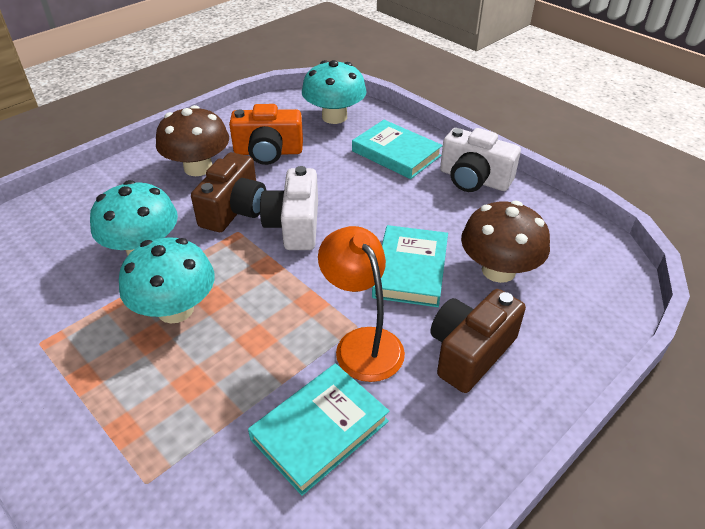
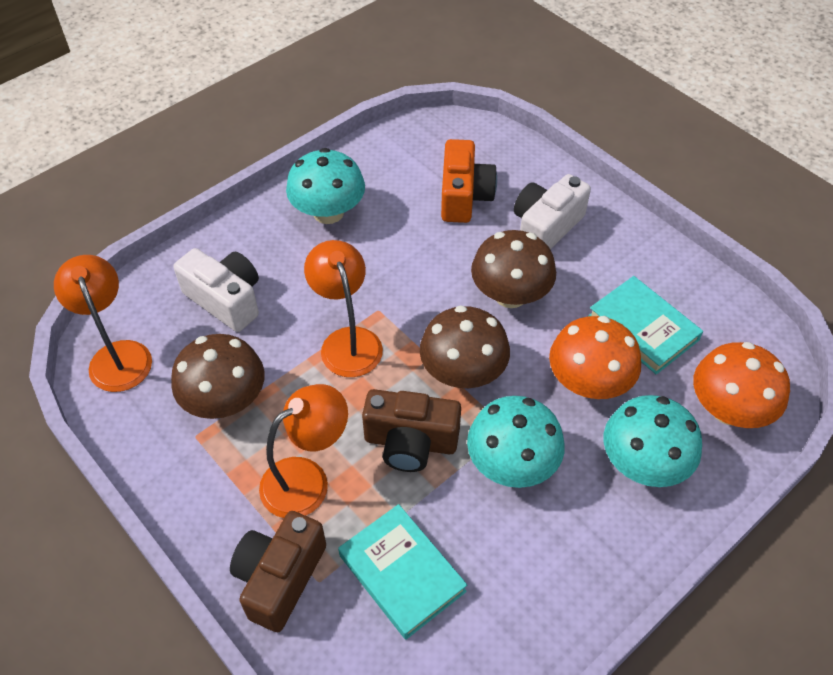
brown mushroom: [156,105,229,176] [461,201,550,283] = 2 -> [171,334,264,419] [420,305,510,388] [471,230,556,308] = 3
orange lamp: [318,226,405,382] = 1 -> [54,255,152,392] [259,384,348,518] [304,240,383,377] = 3
orange mushroom: none = 0 -> [549,316,641,399] [693,342,790,428] = 2
turquoise book: [248,363,389,496] [352,120,443,179] [372,225,448,307] = 3 -> [338,504,467,640] [588,276,703,375] = 2

